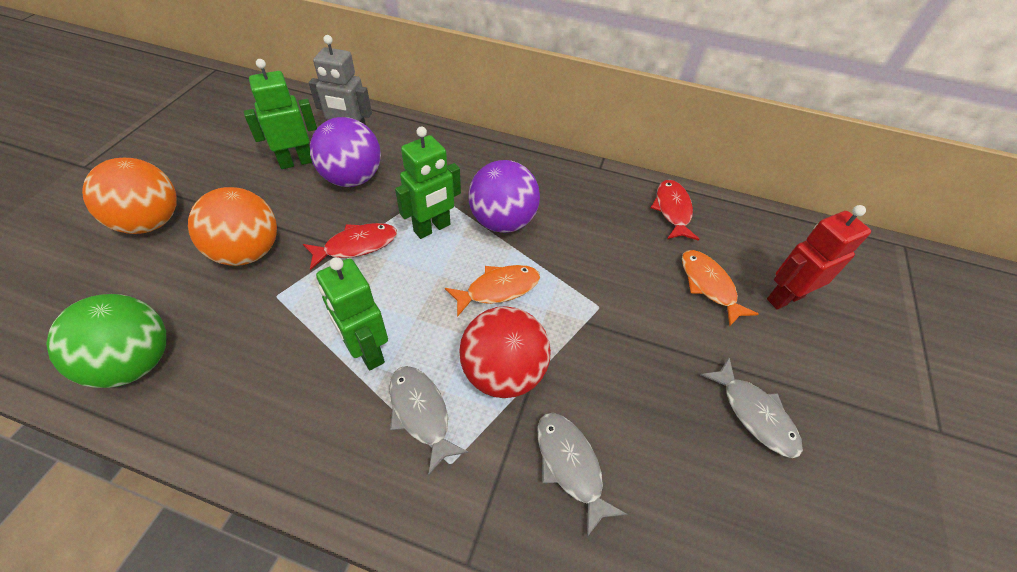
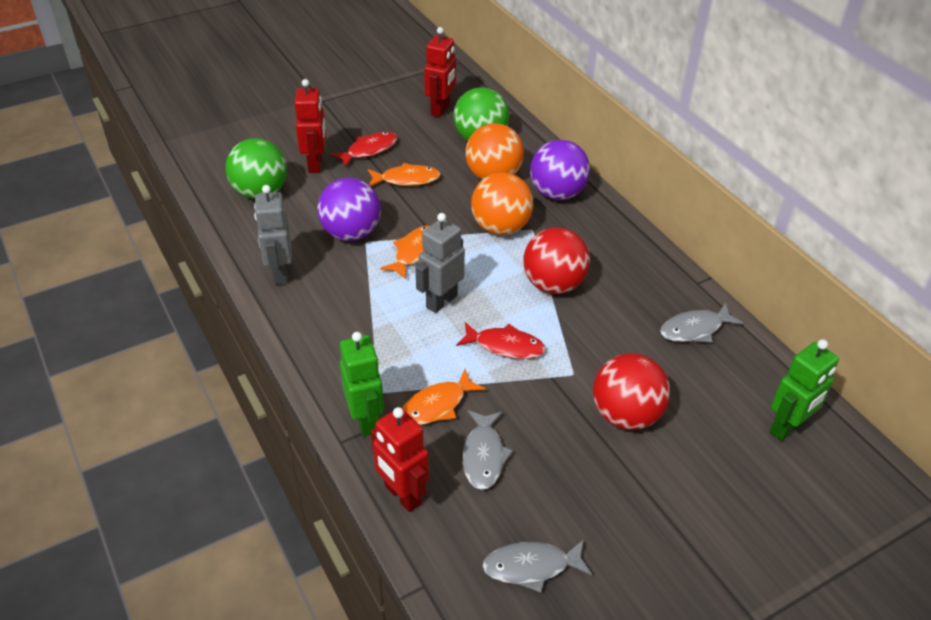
green ball: [46,294,166,388] = 1 -> [226,138,287,199] [453,87,509,140] = 2
green robot: [244,59,317,169] [316,257,388,370] [395,126,461,239] = 3 -> [340,332,384,437] [770,339,839,441] = 2
grey robot: [309,35,372,125] = 1 -> [254,185,292,285] [415,213,465,313] = 2
orange fish: [445,265,540,317] [682,250,759,327] = 2 -> [368,163,440,186] [380,225,430,279] [402,369,486,425] = 3
red ball: [459,306,551,398] = 1 -> [523,227,590,294] [593,353,670,430] = 2
red robot: [767,205,871,310] = 1 -> [294,79,326,173] [371,407,429,512] [424,27,456,117] = 3

